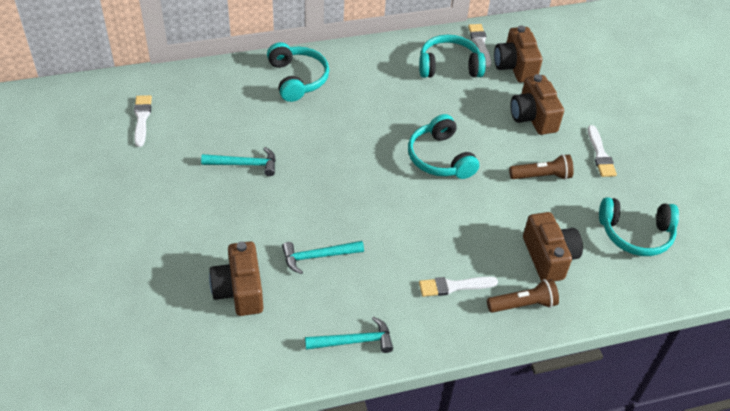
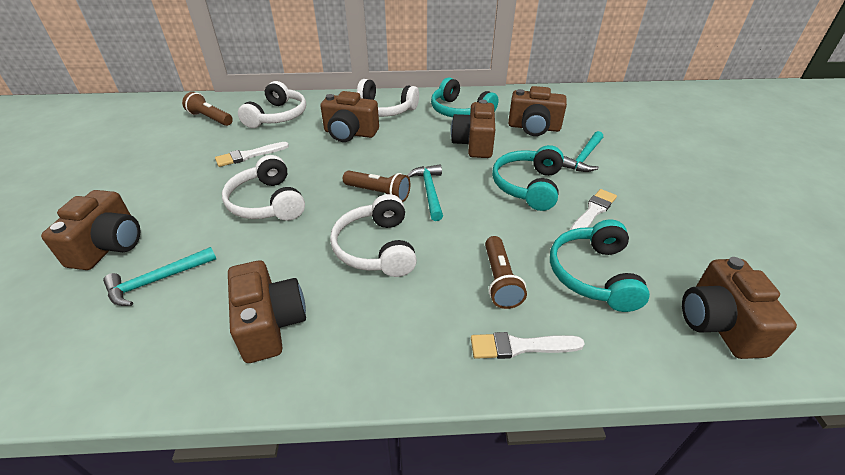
brown camera: [209,241,263,316] [494,25,542,82] [510,74,564,135] [523,212,583,281] = 4 -> [41,190,140,270] [228,260,306,363] [320,91,379,142] [451,100,495,158] [508,86,567,136] [682,257,797,359] = 6
brown flashlight: [487,279,559,313] [509,154,574,180] = 2 -> [182,92,233,126] [343,170,410,202] [485,236,527,309] = 3
turquoise headphones: [267,42,329,102] [408,114,479,179] [419,35,486,78] [599,197,679,256] = 4 -> [431,77,499,117] [492,145,564,211] [550,219,650,312] = 3
white brush: [134,95,152,147] [419,277,498,297] [468,24,491,67] [588,125,617,177] = 4 -> [215,142,289,167] [471,332,585,359] [570,189,617,230] = 3
white headphones: none = 0 -> [222,155,305,221] [238,81,306,128] [330,194,417,277] [357,79,419,117] = 4

